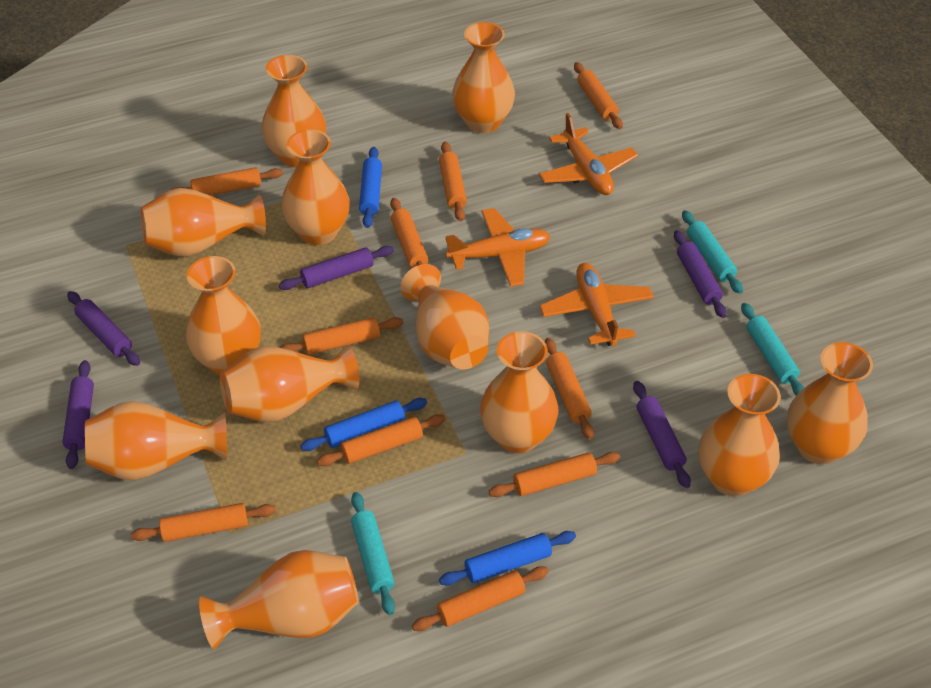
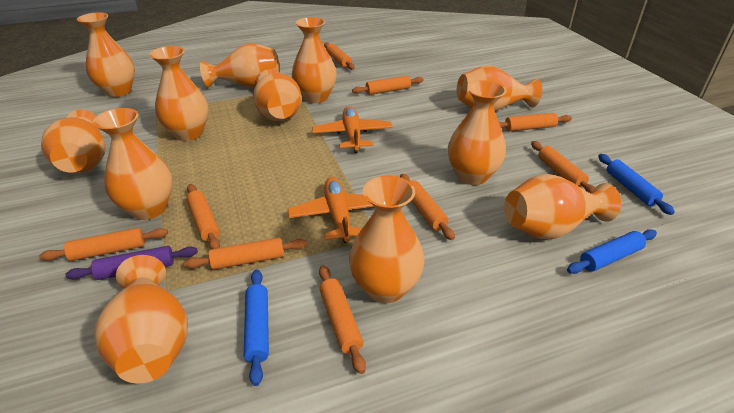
orange plane: [445,208,550,287] [539,113,638,195] [540,263,654,346] = 3 -> [288,177,374,243] [312,106,393,153] = 2
orange rolling pin: [131,503,276,542] [170,167,283,196] [280,317,403,355] [317,414,445,466] [390,198,428,268] [412,566,549,631] [439,142,467,221] [489,452,620,497] [545,338,594,440] [574,62,623,129] = 10 -> [39,228,168,261] [184,238,307,270] [186,184,220,249] [319,265,366,374] [324,42,355,70] [352,76,423,95] [400,174,455,240] [499,113,572,131] [531,141,596,193] = 9
purple rolling pin: [62,360,94,469] [67,291,140,366] [279,246,394,290] [633,381,691,488] [674,230,727,318] = 5 -> [65,246,198,280] = 1
turquoise rolling pin: [351,492,395,615] [682,210,743,294] [741,303,804,396] = 3 -> none = 0

